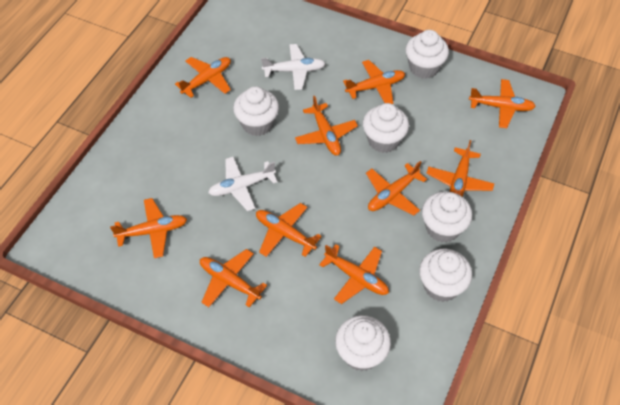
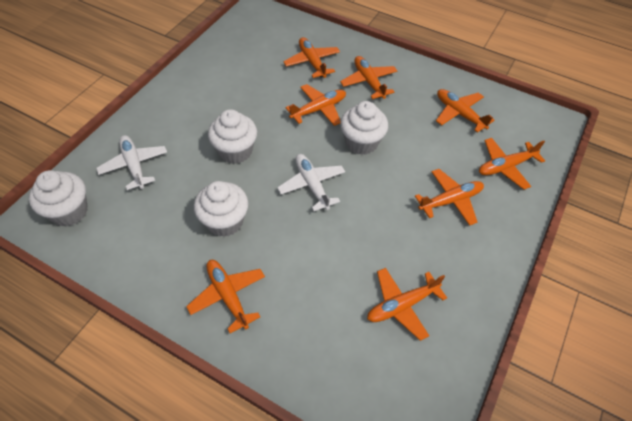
orange plane: [110,198,187,258] [175,57,231,98] [200,249,267,307] [256,203,322,257] [295,96,358,156] [319,244,389,304] [343,60,405,104] [366,161,427,215] [426,140,494,196] [469,79,536,128] = 10 -> [186,260,265,333] [283,37,340,78] [285,84,346,126] [340,56,397,99] [367,268,447,341] [415,169,484,226] [436,89,495,133] [479,138,545,190] = 8
white cupcake: [233,86,279,136] [335,315,391,371] [363,103,409,153] [405,30,449,79] [419,249,472,302] [422,191,472,242] = 6 -> [29,170,88,226] [194,181,248,237] [208,109,257,164] [340,101,388,155] = 4

